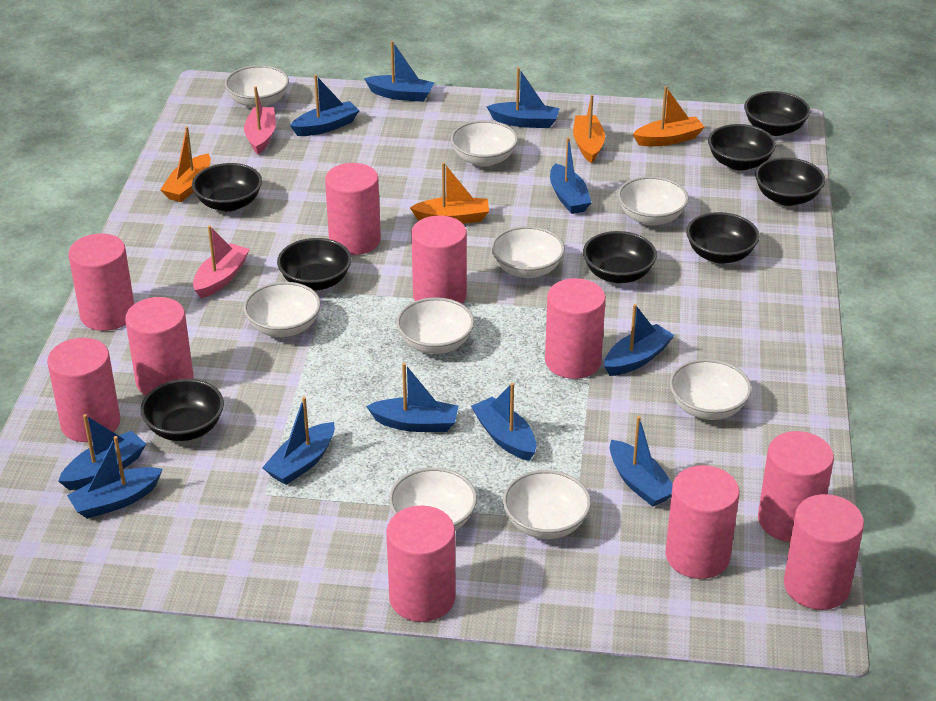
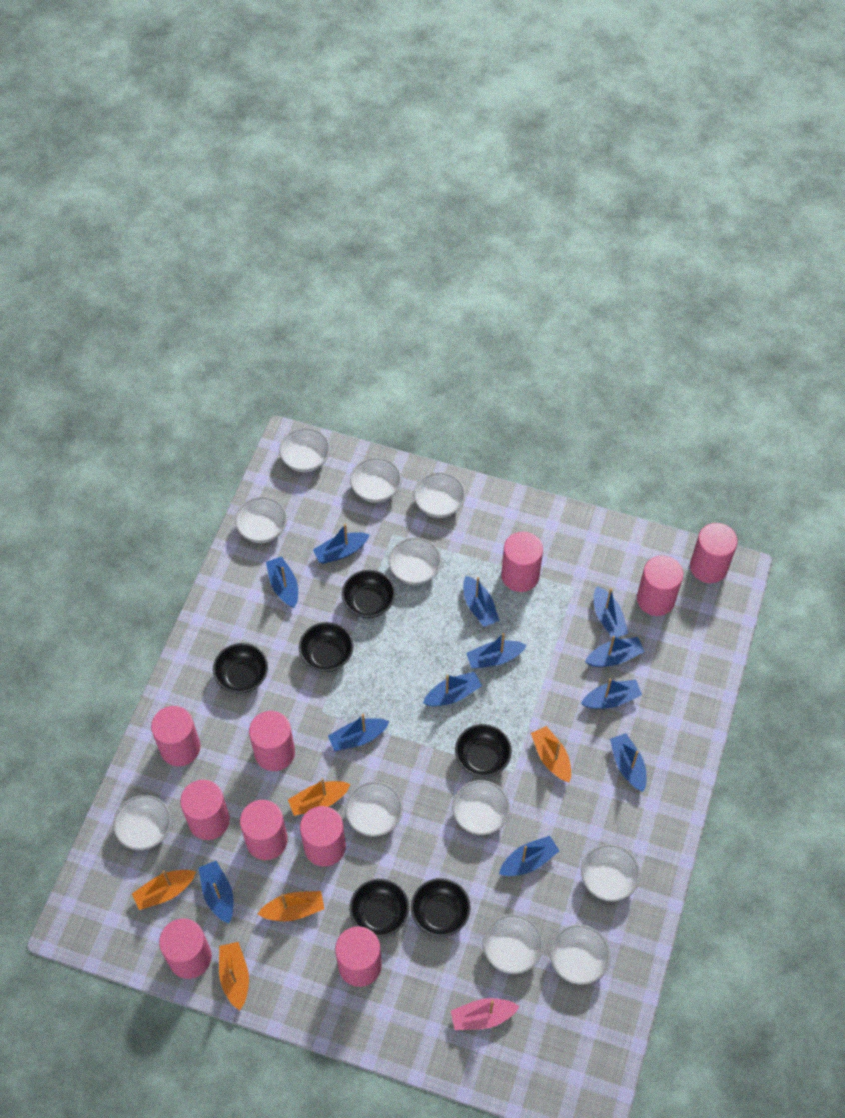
black bowl: [140,379,224,441] [192,163,262,212] [277,238,352,291] [583,231,657,283] [686,212,760,263] [708,124,776,171] [744,91,810,136] [755,157,825,206] = 8 -> [213,643,268,693] [299,622,354,672] [342,570,395,618] [350,879,409,937] [411,878,471,937] [455,724,512,777] = 6
blue boat: [58,414,146,490] [67,436,163,519] [262,397,335,485] [290,75,360,136] [364,41,435,102] [366,363,458,432] [471,383,536,461] [486,67,560,128] [550,137,592,214] [604,304,674,376] [610,416,673,507] = 11 -> [198,861,233,924] [266,556,298,608] [313,524,370,564] [328,714,390,751] [423,672,482,707] [463,576,500,627] [466,633,527,669] [499,836,559,876] [581,679,642,709] [585,636,645,667] [594,586,629,637] [610,733,646,792] = 12
orange boat: [160,127,211,202] [410,162,489,224] [573,95,605,163] [633,86,705,146] = 4 -> [132,870,196,910] [219,942,249,1010] [258,891,324,921] [288,778,351,816] [531,726,571,782] = 5
pink boat: [193,226,250,299] [244,86,276,154] = 2 -> [451,998,520,1030] = 1
white bowl: [225,65,289,108] [244,282,321,337] [389,468,477,531] [396,297,474,354] [451,120,518,167] [491,226,565,278] [503,470,591,539] [618,176,689,226] [670,359,752,420] = 9 -> [113,795,171,851] [235,497,287,543] [279,428,330,472] [345,781,403,837] [350,457,402,503] [388,537,442,585] [414,472,466,518] [452,780,510,835] [483,914,543,974] [550,925,610,985] [581,844,640,902] = 11

